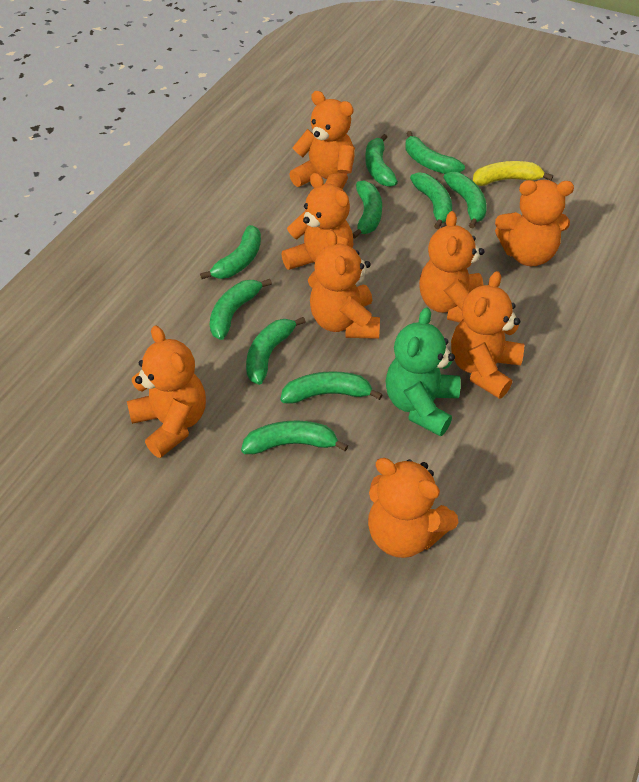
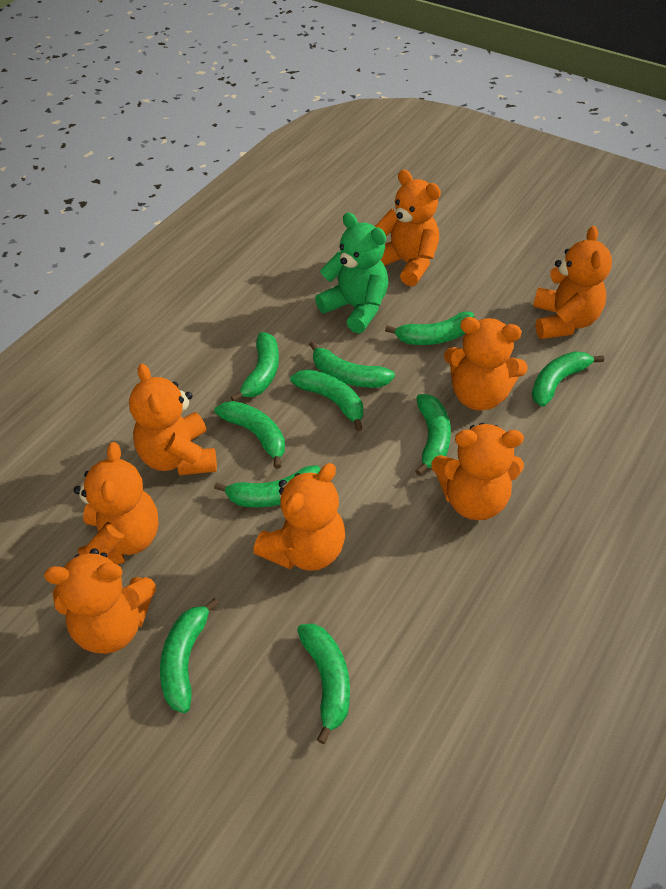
yellow banana: [473,161,553,186] = 1 -> none = 0

